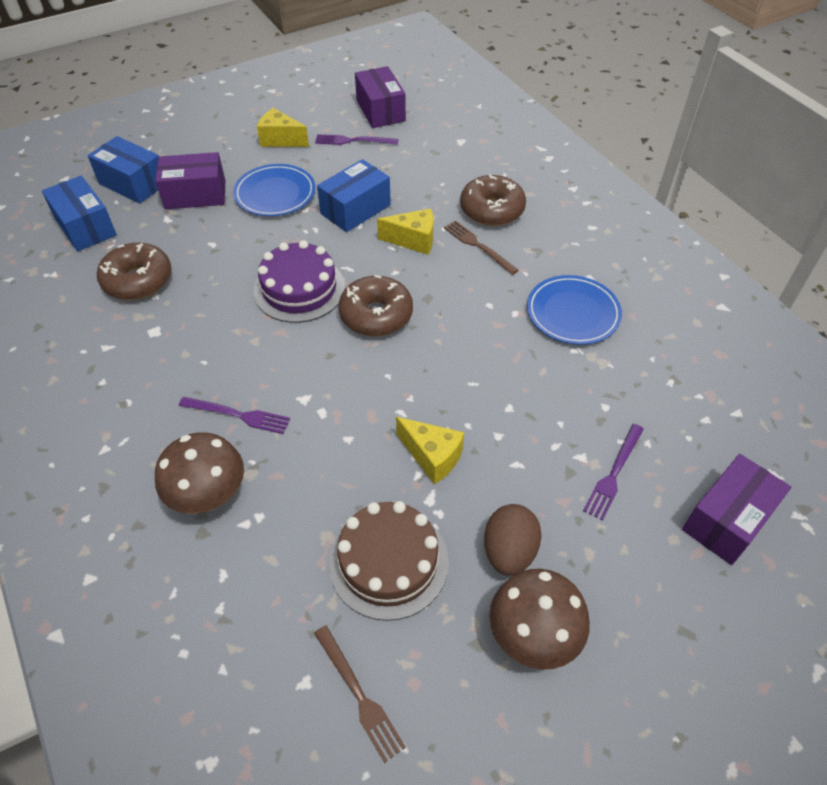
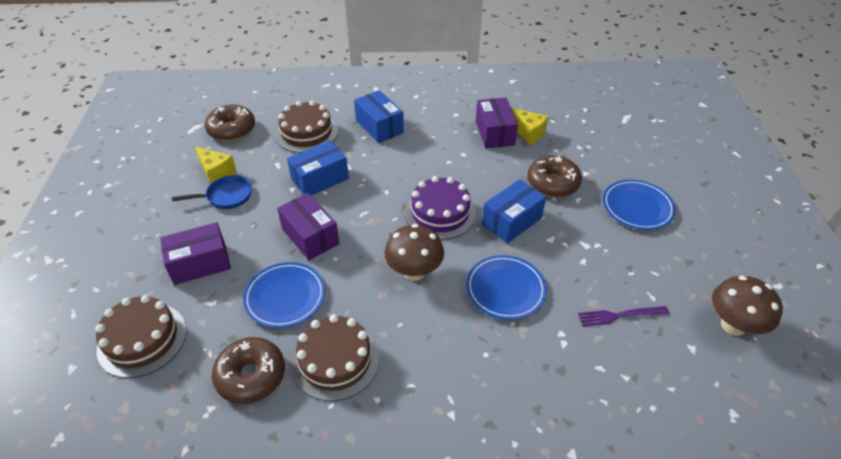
blue pan: none = 0 -> [172,175,252,209] = 1
blue plate: [233,164,315,216] [527,275,622,345] = 2 -> [243,262,325,328] [466,255,547,320] [603,179,676,230] = 3
brown cake: [329,501,449,621] = 1 -> [95,295,187,378] [275,101,338,153] [291,314,379,401] = 3
brown egg: [484,504,542,576] = 1 -> none = 0
brown fork: [314,625,406,763] [444,221,519,275] = 2 -> none = 0
purple fork: [179,397,290,434] [315,134,398,145] [583,424,644,521] = 3 -> [578,306,669,326] = 1
yellow cheese: [257,108,309,147] [377,208,433,255] [396,417,464,484] = 3 -> [195,147,236,183] [511,108,548,144] = 2

